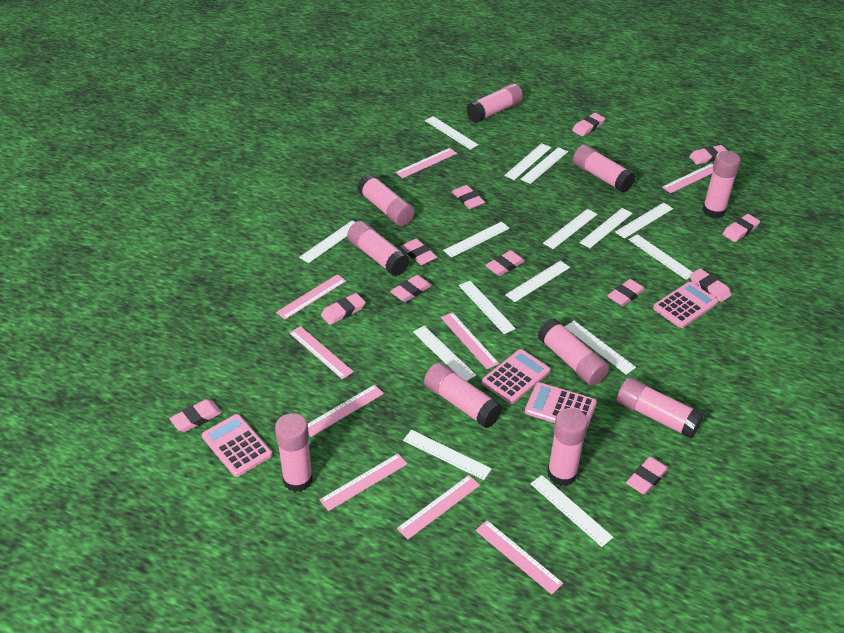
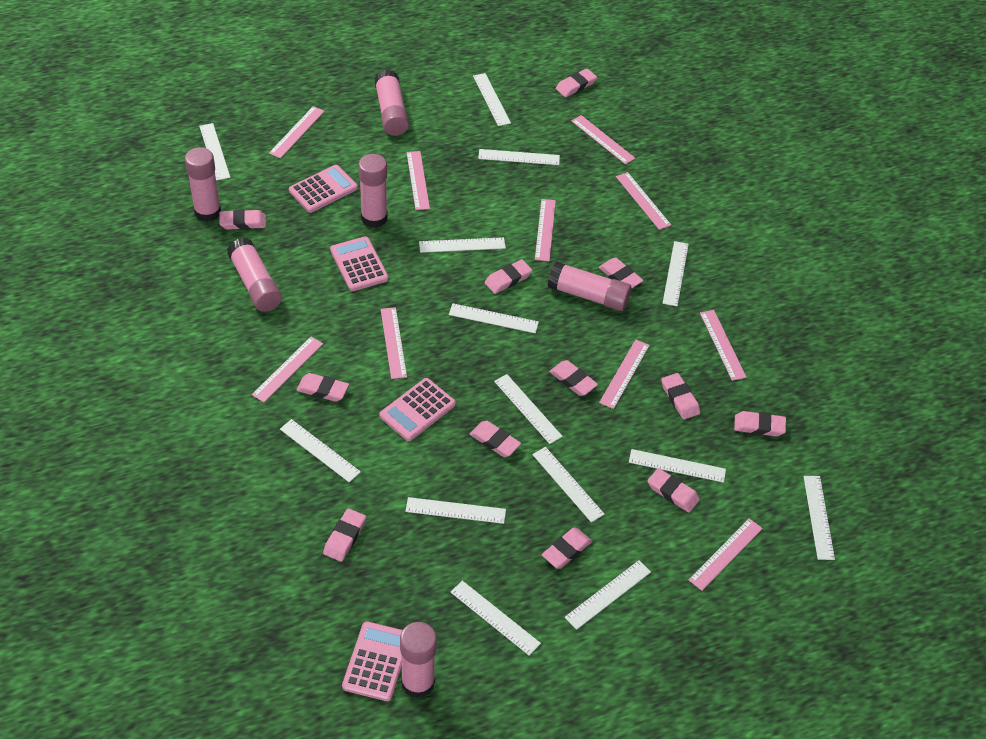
pink glue stick: [275,413,313,492] [347,221,410,276] [357,174,414,226] [424,363,503,428] [467,84,523,123] [538,319,609,386] [547,408,588,486] [573,145,636,193] [617,377,704,439] [702,151,741,218] = 10 -> [185,147,221,222] [227,238,282,312] [358,154,388,228] [374,70,409,136] [400,622,437,699] [548,261,631,311] = 6
pink ruler: [276,274,346,320] [289,326,354,379] [308,385,384,437] [319,454,407,511] [395,148,457,178] [397,475,480,539] [441,312,499,369] [475,520,563,595] [662,163,713,193] = 9 -> [252,336,323,402] [269,106,325,158] [381,307,407,379] [406,151,430,210] [535,199,556,261] [571,115,635,165] [599,339,650,409] [616,172,671,230] [689,518,763,591] [700,310,747,381] = 10
white ruler: [299,221,355,263] [403,430,492,480] [413,326,476,381] [425,116,478,150] [443,222,510,258] [459,281,516,334] [504,143,551,180] [505,261,570,302] [520,147,568,184] [530,475,613,547] [543,209,598,249] [565,321,636,375] [579,208,633,248] [615,203,673,239] [628,234,693,280] = 15 -> [199,123,230,181] [280,419,361,482] [405,497,506,524] [419,237,506,253] [449,303,539,333] [451,581,541,656] [473,73,511,126] [478,149,560,165] [494,374,563,444] [532,447,605,523] [565,560,651,630] [629,449,726,483] [662,241,689,306] [803,476,835,560] = 14

